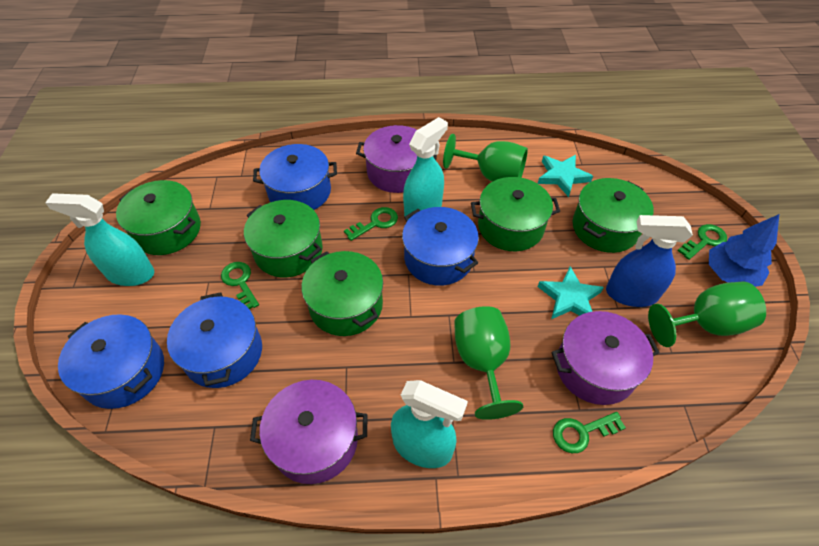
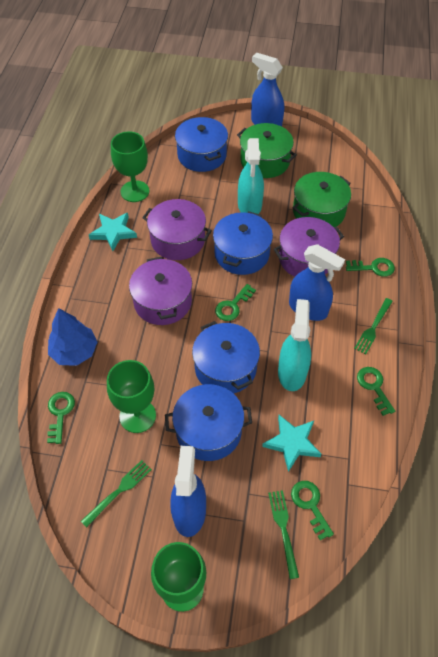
blue spray bottle: [606,215,693,307] = 1 -> [170,446,206,537] [251,53,284,126] [289,244,345,321] = 3
green fork: none = 0 -> [81,460,152,527] [268,490,299,579] [354,298,393,354] = 3
green key: [221,262,259,309] [344,207,398,241] [553,412,626,453] [678,224,727,260] = 4 -> [47,392,75,444] [215,284,256,321] [291,481,334,541] [346,258,395,277] [357,367,395,416] = 5
green pot: [116,180,201,255] [244,200,323,277] [302,251,383,336] [471,177,560,251] [573,178,654,253] = 5 -> [237,123,297,178] [293,172,351,227] = 2
turquoise spray bottle: [45,194,154,286] [391,380,468,468] [403,117,448,219] = 3 -> [238,138,264,214] [278,299,311,391] = 2

